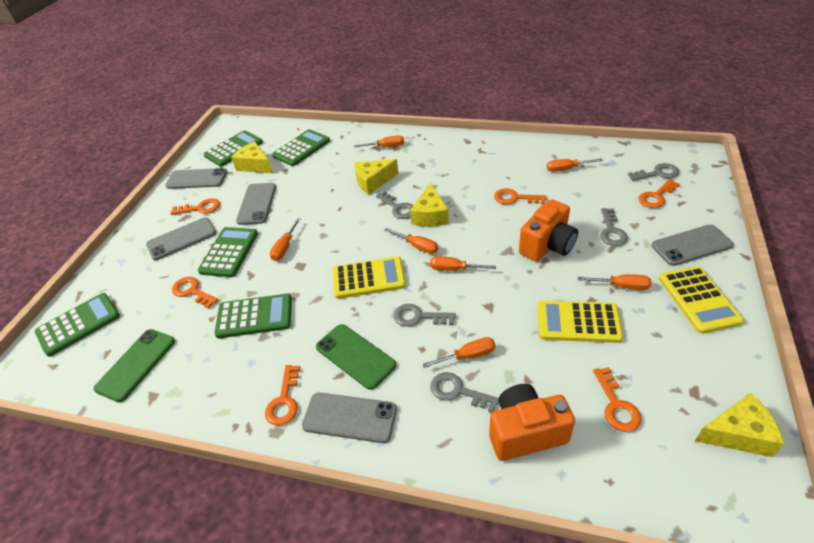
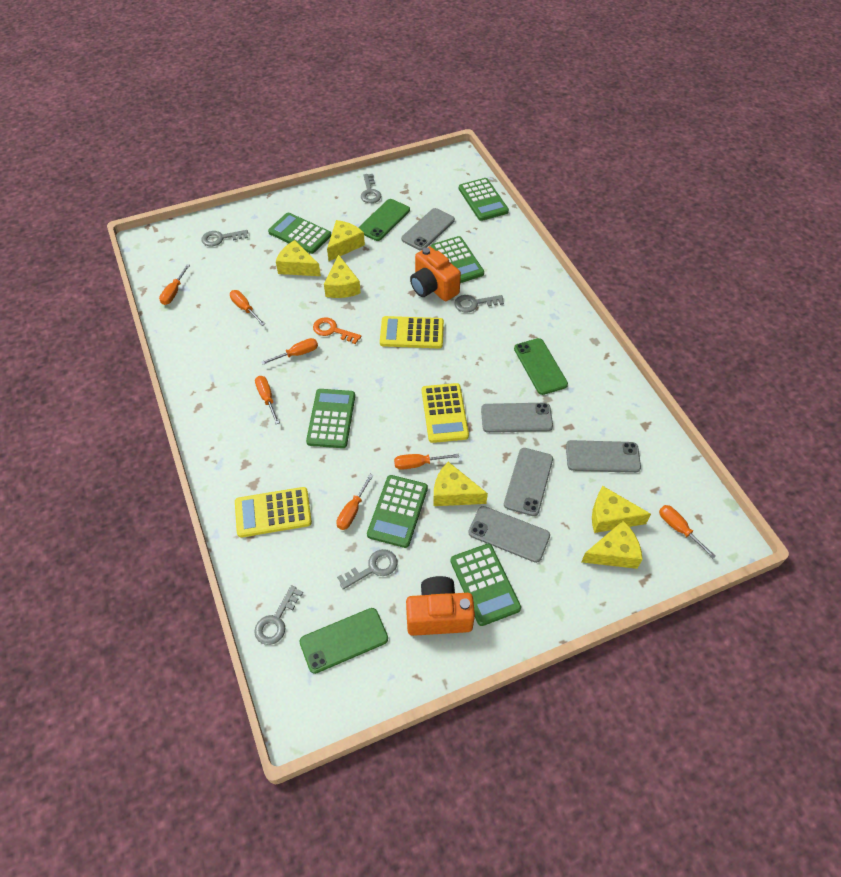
green calculator: [35,293,120,357] [198,227,258,277] [203,130,263,167] [214,293,292,338] [272,129,330,166] = 5 -> [268,212,331,254] [306,389,355,448] [367,475,428,548] [431,236,484,283] [451,544,521,626] [459,178,509,221] = 6
green phone: [94,329,175,402] [316,324,396,390] = 2 -> [299,608,388,674] [358,199,410,241] [514,338,568,395] = 3
orange key: [171,198,220,215] [172,277,218,308] [265,365,300,426] [494,189,546,204] [593,367,642,432] [639,179,680,208] = 6 -> [313,317,361,344] = 1
yellow cheese: [231,141,273,173] [354,159,399,194] [410,183,449,227] [695,393,784,457] = 4 -> [276,240,321,276] [324,254,361,298] [327,220,365,261] [433,462,488,506] [582,521,643,569] [592,486,651,533] = 6

